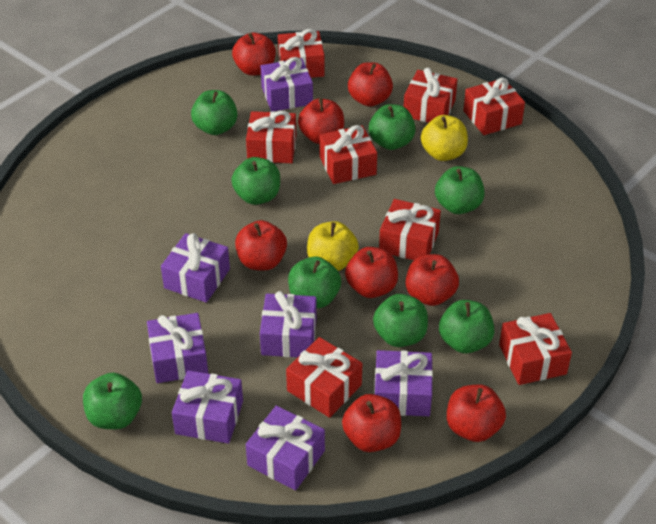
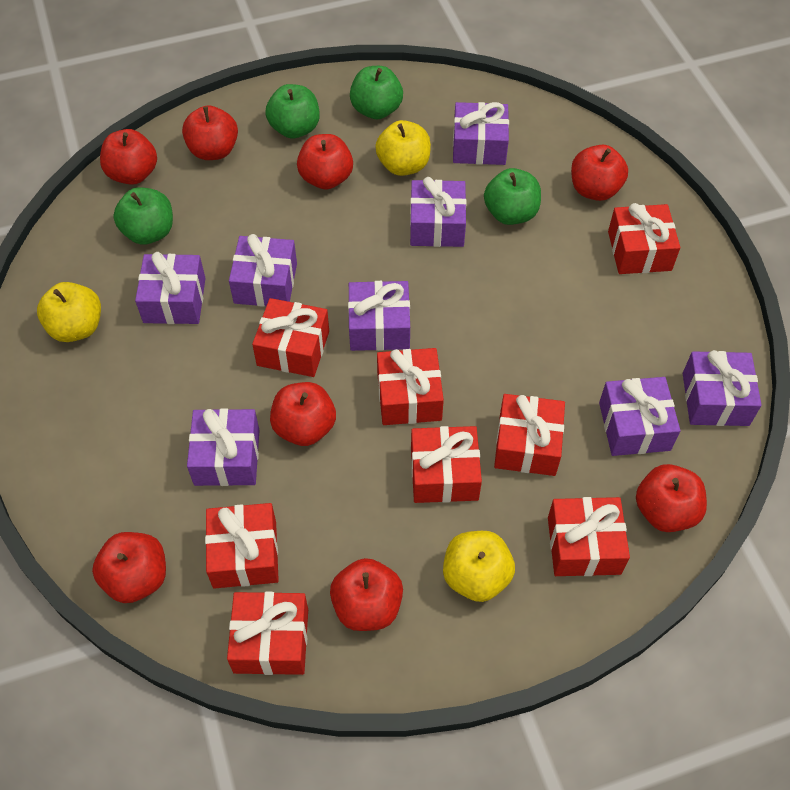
green apple: [83,373,142,429] [191,90,238,135] [232,157,280,205] [288,257,341,308] [369,104,416,150] [373,294,428,347] [435,166,484,214] [439,300,494,353] = 8 -> [113,187,173,245] [265,84,320,139] [350,66,403,119] [484,168,541,225] = 4
purple gift: [147,313,208,383] [161,233,230,303] [172,370,243,444] [246,406,325,490] [260,291,317,357] [261,57,313,112] [374,350,433,416] = 7 -> [135,252,206,324] [187,408,260,486] [229,234,297,307] [348,281,410,351] [410,177,466,247] [453,102,509,165] [599,377,681,456] [683,350,761,426] = 8
yellow apple: [307,221,359,271] [421,115,468,161] = 2 -> [37,282,101,342] [375,120,431,176] [443,531,515,602] = 3

